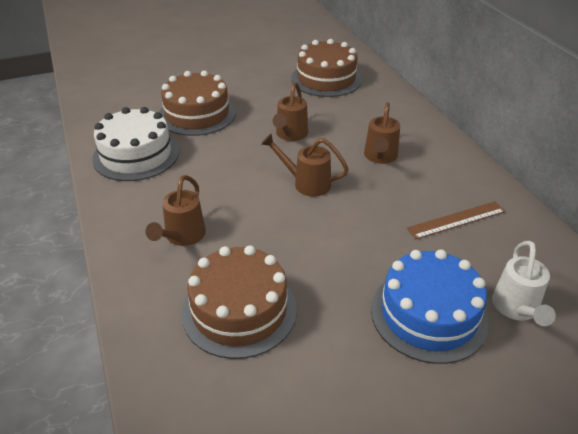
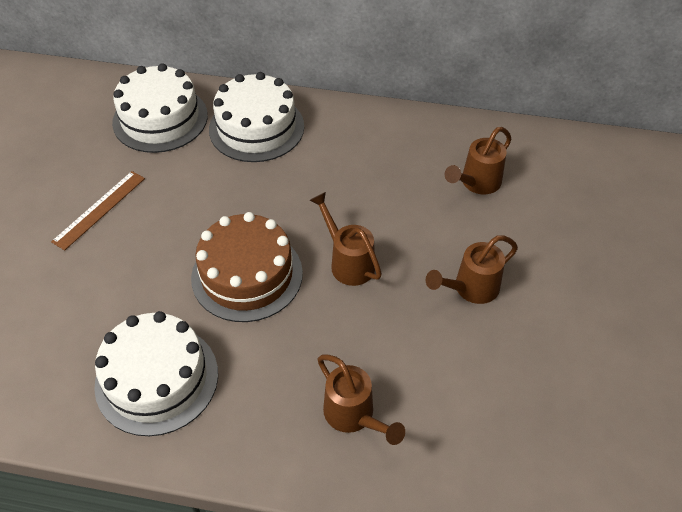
blue cake: [371,249,489,364] = 1 -> none = 0
brown cake: [159,70,236,136] [182,245,297,359] [291,39,362,97] = 3 -> [191,212,303,322] = 1
white cake: [92,107,179,181] = 1 -> [94,311,218,436] [112,63,208,153] [209,72,304,162] = 3
white watering can: [492,241,556,326] = 1 -> none = 0

